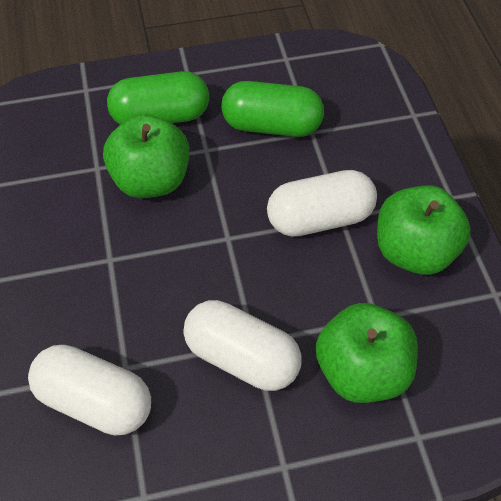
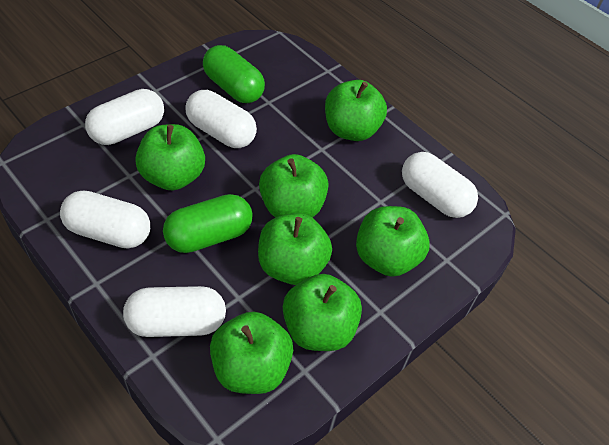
green apple: [103,114,190,198] [316,303,418,403] [377,185,471,275] = 3 -> [135,124,205,190] [210,312,293,394] [258,213,332,285] [259,154,329,218] [283,274,362,351] [325,80,387,141] [356,206,430,277] = 7
white capsule: [28,345,151,436] [184,300,301,391] [267,170,377,237] = 3 -> [60,190,150,249] [85,89,164,145] [123,286,226,337] [186,90,257,148] [402,152,478,218] = 5

